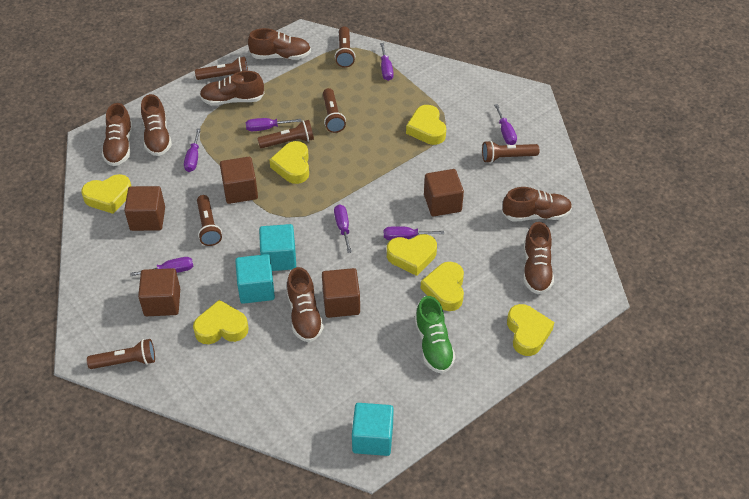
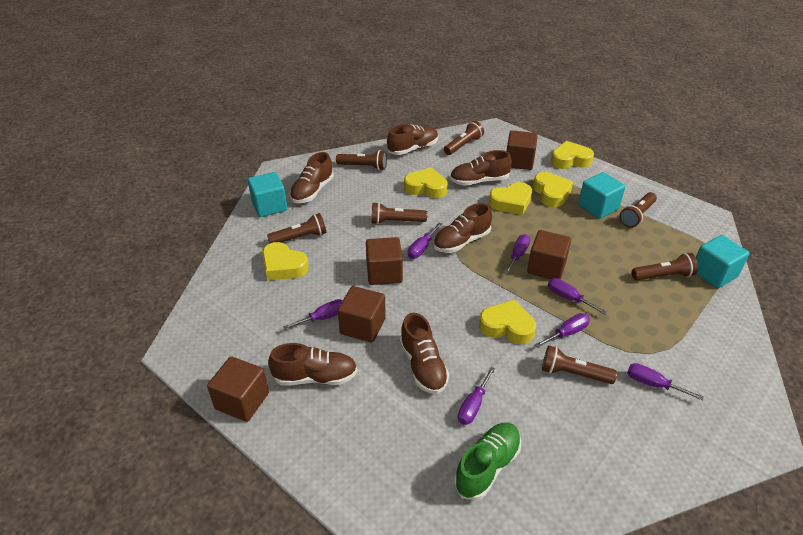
brown shoe: [102,103,133,166] [141,94,172,156] [200,71,264,105] [248,28,311,60] [287,267,324,342] [502,187,572,222] [523,222,554,294] = 7 -> [268,343,357,385] [290,152,334,203] [387,124,438,155] [400,313,449,394] [433,203,492,253] [450,150,512,186] = 6
yellow heart: [81,174,131,214] [193,300,249,344] [269,141,309,184] [387,234,437,276] [406,105,446,145] [421,262,464,311] [507,304,555,356] = 7 -> [262,242,309,281] [404,167,448,198] [479,300,536,344] [489,182,532,215] [533,172,573,207] [551,141,594,169] = 6

